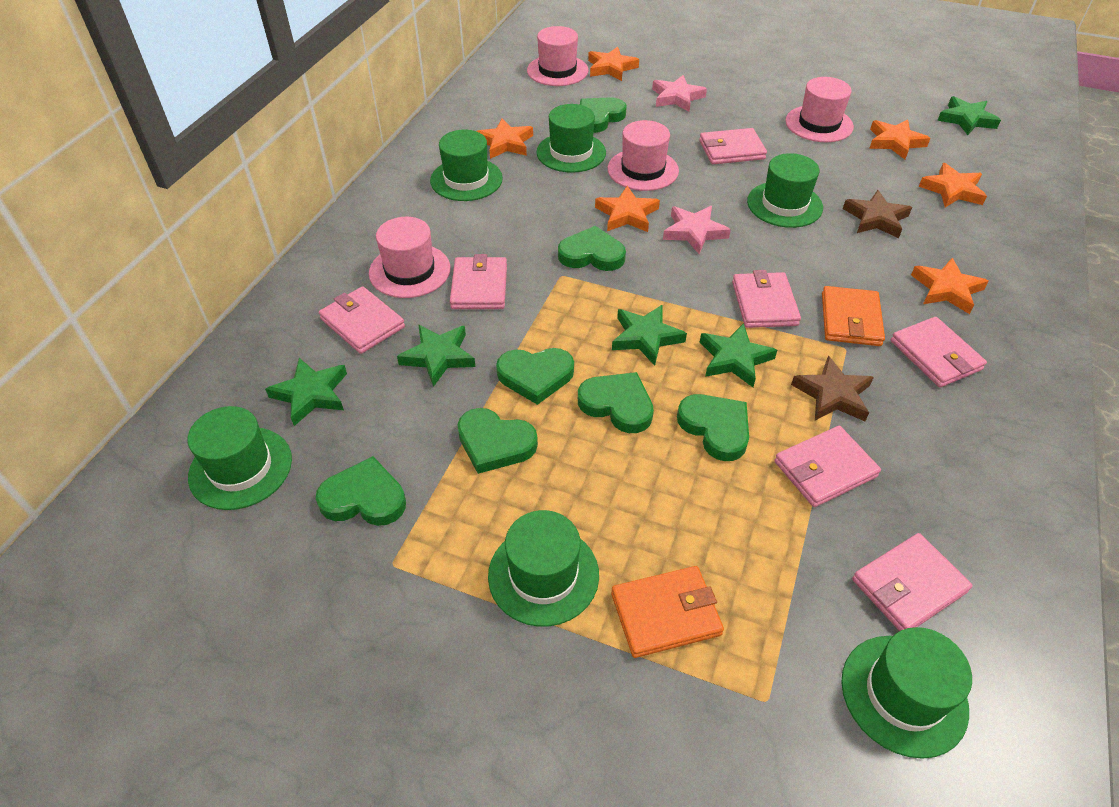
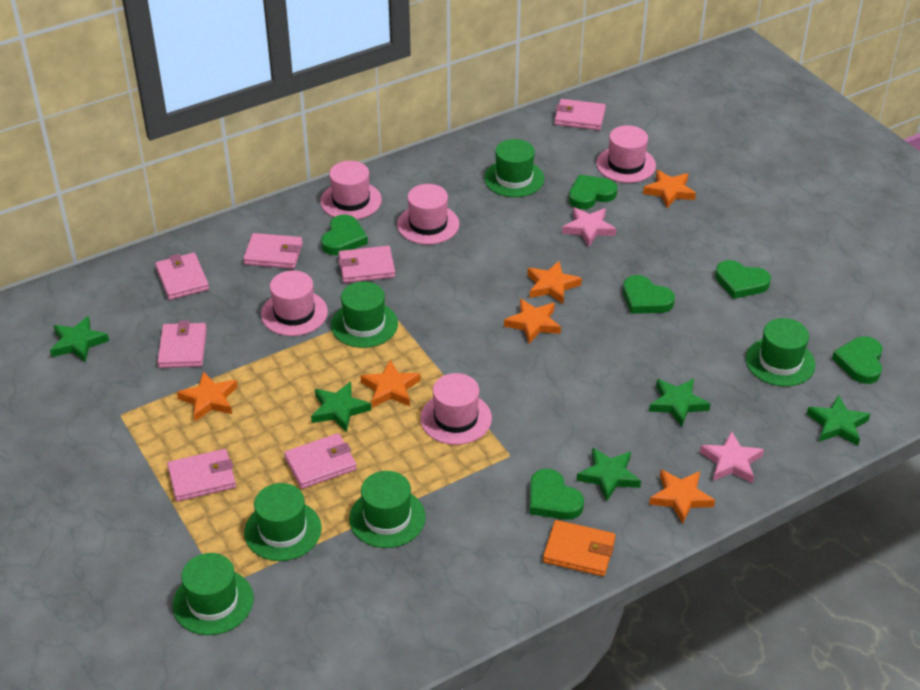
brown star: [791,356,874,421] [843,190,912,238] = 2 -> none = 0
green heart: [316,456,406,526] [457,408,538,474] [496,348,574,405] [558,226,626,271] [578,372,654,433] [580,97,627,133] [677,394,749,461] = 7 -> [321,215,368,255] [530,469,584,520] [569,175,617,209] [623,275,675,314] [715,260,771,299] [832,336,883,384] = 6
orange wallet: [611,566,724,658] [822,286,885,346] = 2 -> [543,520,616,576] = 1
pink hat: [369,217,450,298] [527,26,588,86] [608,120,679,191] [785,77,854,142] = 4 -> [261,270,328,336] [320,161,382,219] [397,184,459,245] [420,373,492,445] [596,125,656,183] = 5

